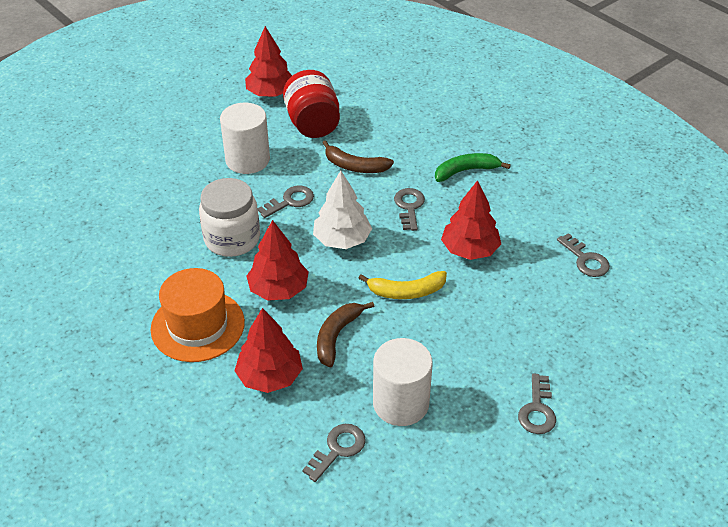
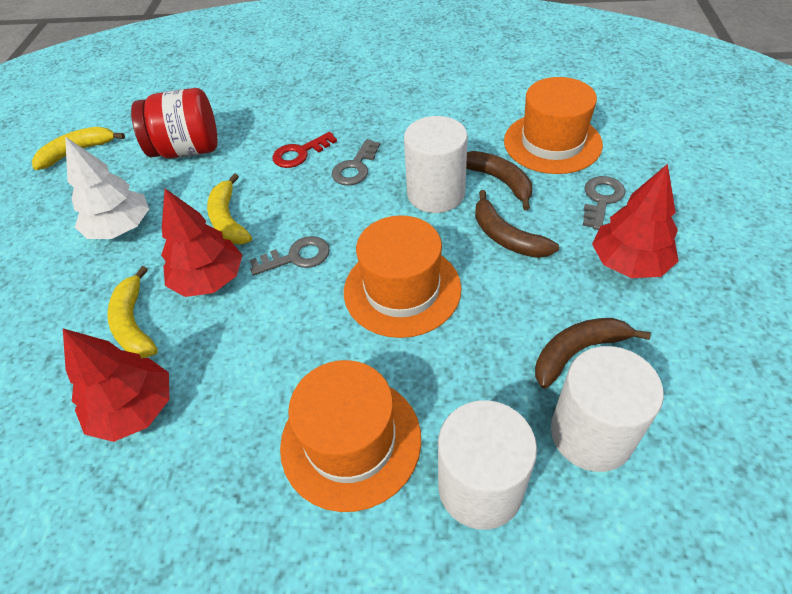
brown banana: [317,302,374,367] [322,140,394,173] = 2 -> [466,151,532,210] [475,190,559,258] [535,318,651,389] = 3
green banana: [435,153,511,182] = 1 -> none = 0
grey key: [257,186,314,218] [302,424,366,482] [394,188,425,231] [518,373,556,434] [557,233,610,277] = 5 -> [250,236,330,276] [332,139,380,185] [582,176,625,230] = 3
orange hat: [150,268,245,362] = 1 -> [280,360,421,512] [344,215,461,338] [504,77,603,174] = 3
red key: none = 0 -> [273,132,337,168] = 1
red tree: [235,308,303,393] [245,26,292,97] [246,220,309,301] [441,180,501,260] = 4 -> [63,329,169,442] [161,188,242,297] [592,164,679,278] = 3
white cylinder: [220,103,270,174] [373,338,433,426] = 2 -> [404,116,468,213] [438,400,537,530] [551,346,664,472] = 3
white jar: [199,178,260,257] = 1 -> none = 0
yellow banana: [359,271,447,299] = 1 -> [32,127,125,170] [107,266,158,358] [207,173,252,245] = 3

